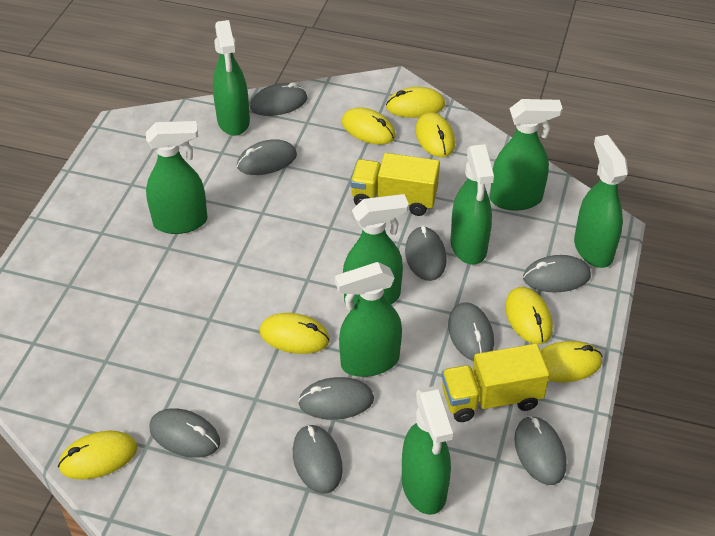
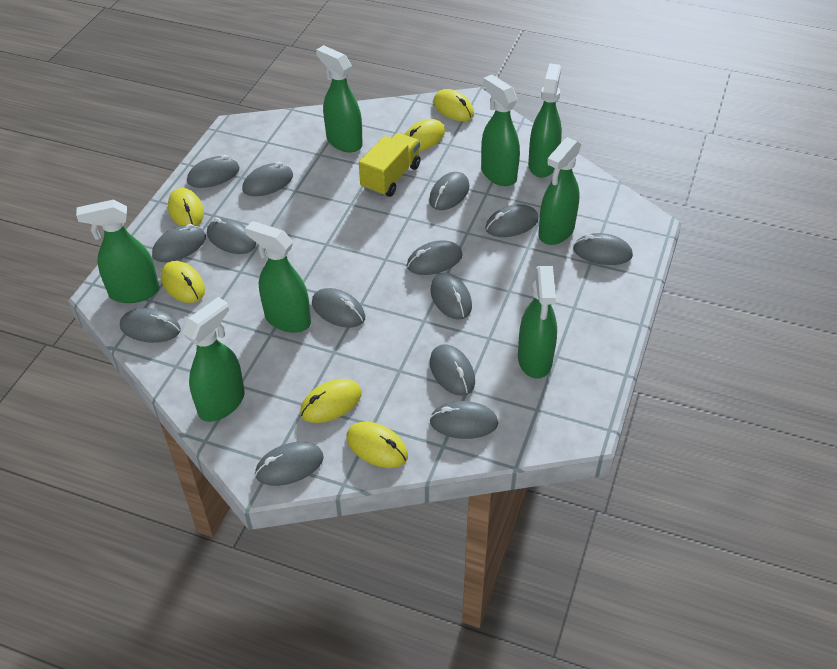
grey mouse: [149,408,220,458] [237,139,297,175] [250,83,307,116] [293,424,343,494] [298,377,374,420] [405,226,446,281] [448,302,494,361] [514,416,566,485] [523,255,591,292] = 9 -> [120,308,181,343] [152,224,206,262] [187,155,240,188] [207,217,256,254] [242,162,293,196] [255,442,324,486] [312,288,365,328] [407,240,462,275] [429,172,470,210] [429,401,498,439] [430,273,472,320] [430,344,475,396] [485,204,539,237] [573,233,633,265] = 14
yellow mouse: [58,431,137,479] [260,313,330,354] [342,107,395,145] [386,87,445,118] [415,112,455,157] [505,287,553,344] [540,341,602,382] = 7 -> [161,261,205,303] [168,188,204,226] [300,379,362,423] [346,422,408,468] [404,119,445,151] [433,89,474,121] = 6
yellow truck: [350,153,440,216] [441,344,550,422] = 2 -> [359,133,421,197] = 1

